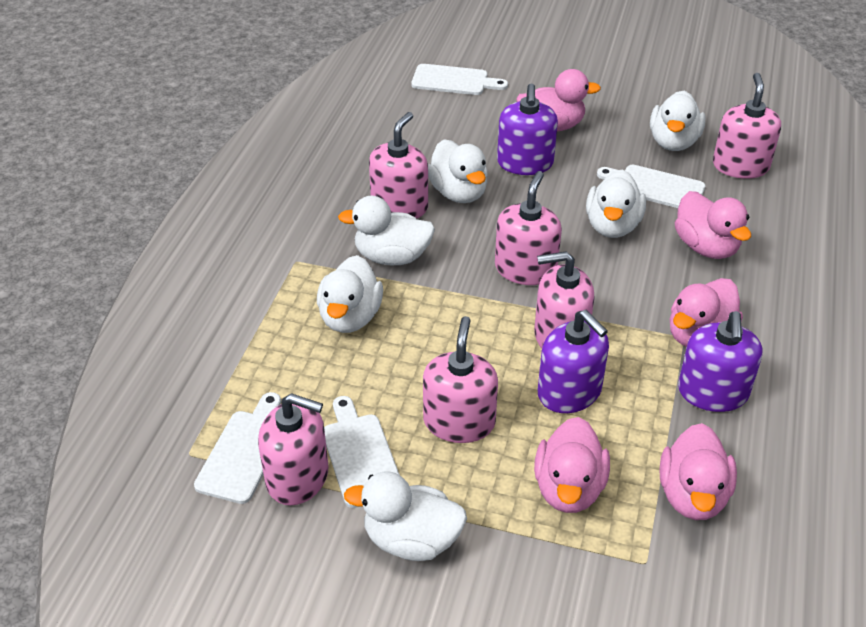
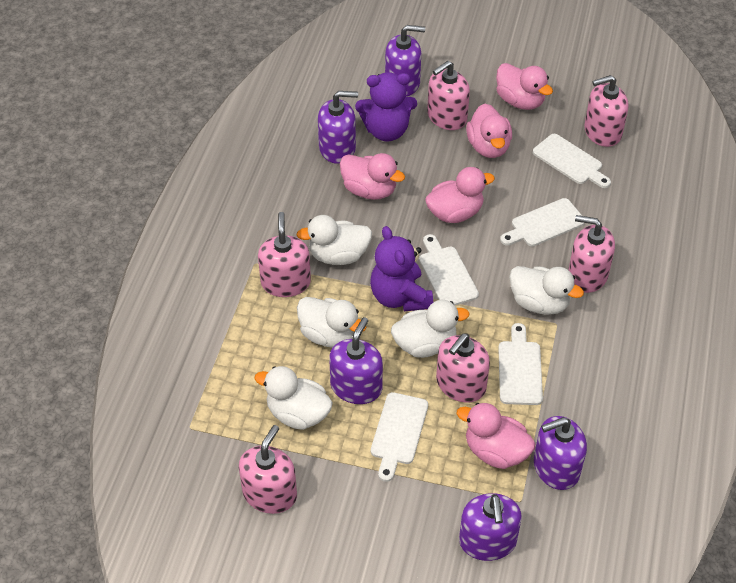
purple soap dispenser: [497,83,558,175] [538,310,609,413] [678,311,763,412] = 3 -> [318,91,358,164] [329,317,383,404] [385,25,425,97] [459,493,522,561] [534,416,587,490] = 5
purple teddy bear: none = 0 -> [355,72,417,141] [370,226,433,311] = 2
white cutting board: [194,392,281,504] [324,396,400,508] [411,64,508,95] [597,165,705,208] = 4 -> [371,392,428,482] [419,234,479,305] [498,323,543,405] [500,198,585,246] [533,134,611,188] = 5
white duck: [317,255,383,333] [338,196,435,265] [344,472,467,561] [428,139,488,203] [586,169,646,238] [650,91,706,151] = 6 -> [254,366,333,430] [297,215,372,265] [297,297,367,348] [391,300,470,358] [509,266,584,315] = 5

